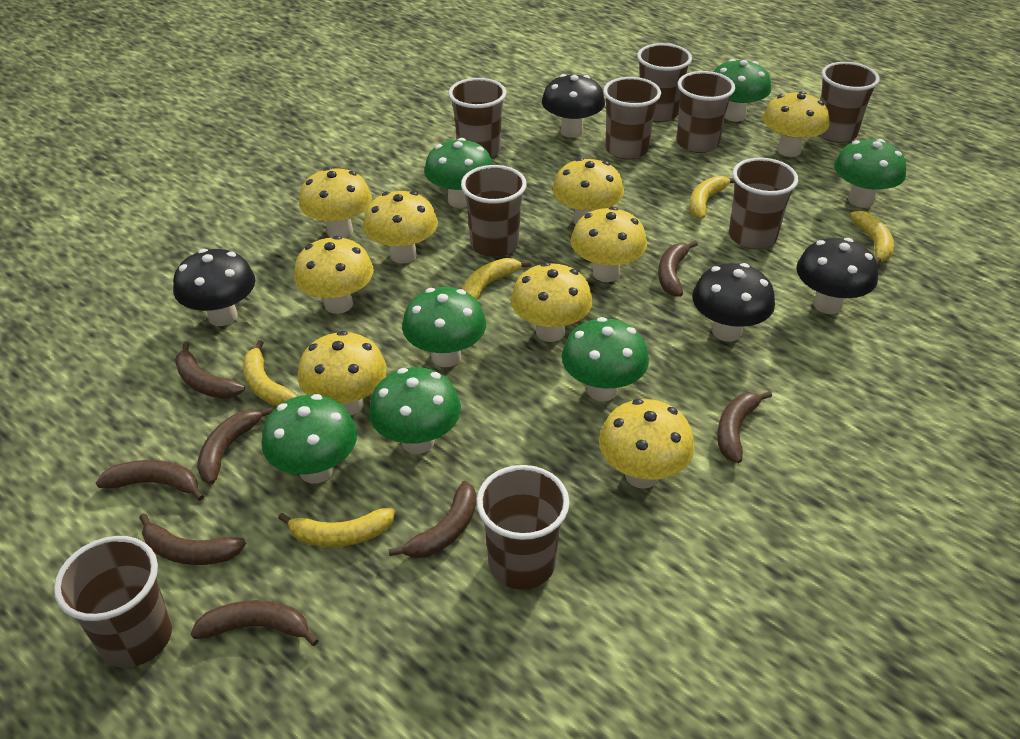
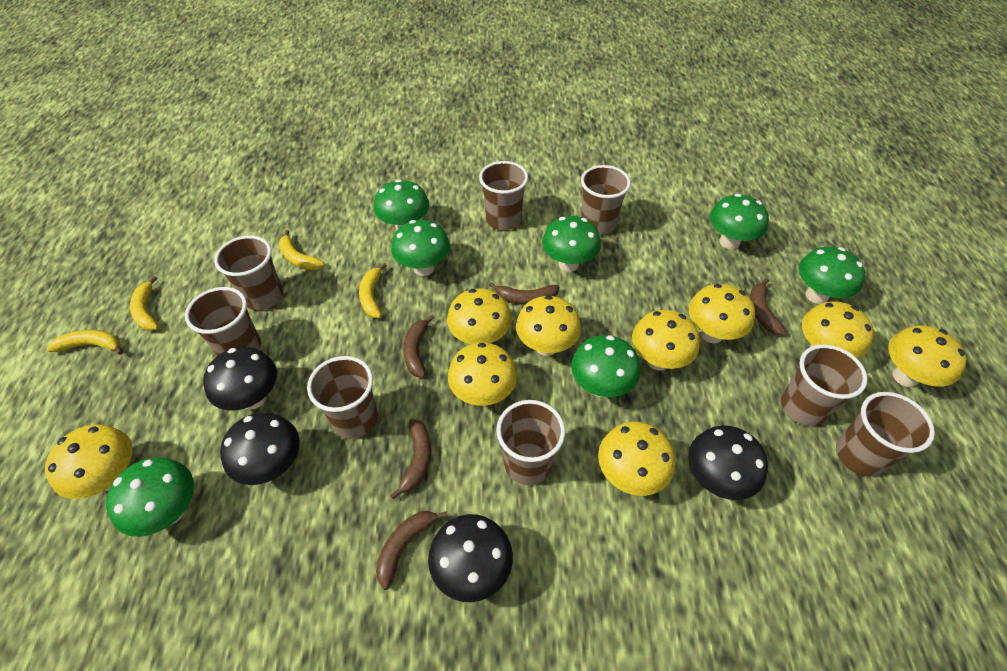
brown banana: [96,460,204,501] [139,513,246,565] [175,342,245,399] [190,600,319,646] [197,407,273,484] [388,481,476,558] [658,241,698,297] [717,391,772,463] = 8 -> [376,511,448,590] [390,419,431,499] [403,315,435,378] [489,282,560,305] [750,278,786,335] = 5
brown cup: [54,536,172,668] [449,78,506,158] [461,165,527,257] [476,465,570,590] [603,77,661,160] [637,43,692,122] [677,71,735,153] [729,158,798,249] [819,62,880,143] = 9 -> [185,287,261,356] [214,236,283,310] [307,356,378,439] [479,161,528,230] [496,400,565,485] [581,165,631,235] [781,344,868,426] [836,392,935,477] = 8
yellow banana: [243,340,297,407] [278,507,395,547] [462,258,531,300] [689,176,734,219] [850,211,894,265] = 5 -> [47,330,123,355] [130,276,159,331] [279,230,324,270] [359,263,387,318] = 4

